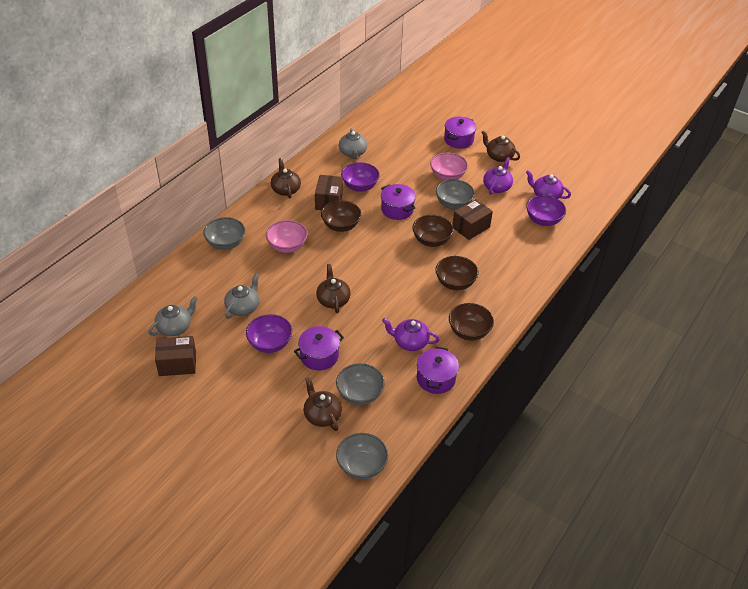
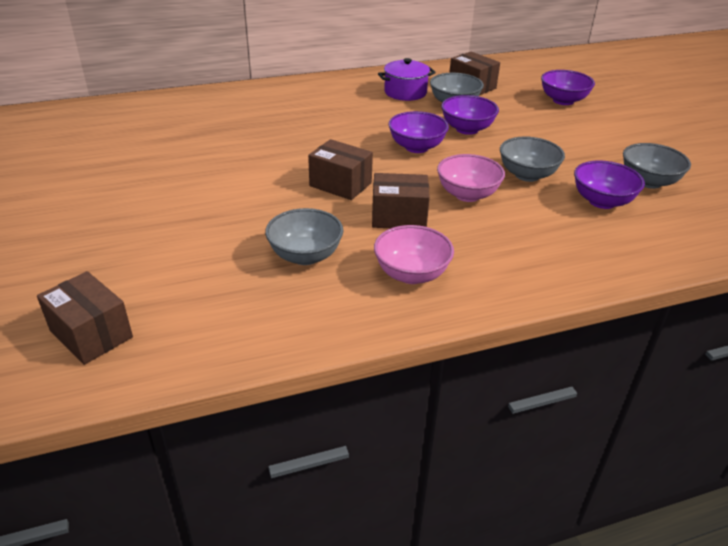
brown bowl: [321,200,361,232] [412,215,453,247] [436,256,478,290] [449,303,494,341] = 4 -> none = 0
brown box: [155,336,196,376] [315,175,343,210] [452,199,493,240] = 3 -> [37,271,133,365] [308,139,373,200] [372,173,430,228] [449,51,500,95] = 4
brown teapot: [271,158,301,199] [303,377,342,431] [316,264,351,313] [481,130,520,162] = 4 -> none = 0
grey teapot: [148,296,198,336] [224,273,259,319] [339,128,367,159] = 3 -> none = 0
purple bowl: [246,314,292,353] [341,162,380,192] [526,195,566,226] = 3 -> [388,111,449,153] [441,95,499,135] [541,70,595,105] [574,160,645,209] = 4
purple pot: [294,326,344,371] [381,184,416,220] [417,346,459,394] [444,117,476,149] = 4 -> [378,58,436,101] = 1
purple teapot: [382,318,440,351] [483,157,513,194] [526,170,571,199] = 3 -> none = 0

